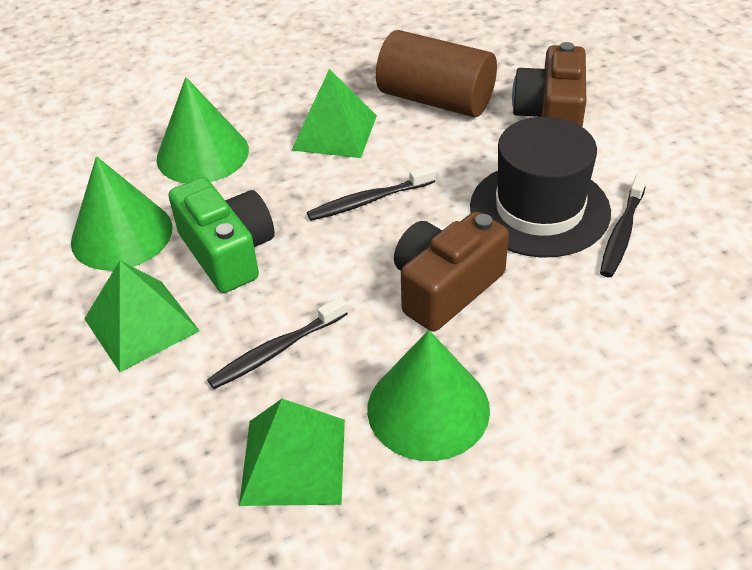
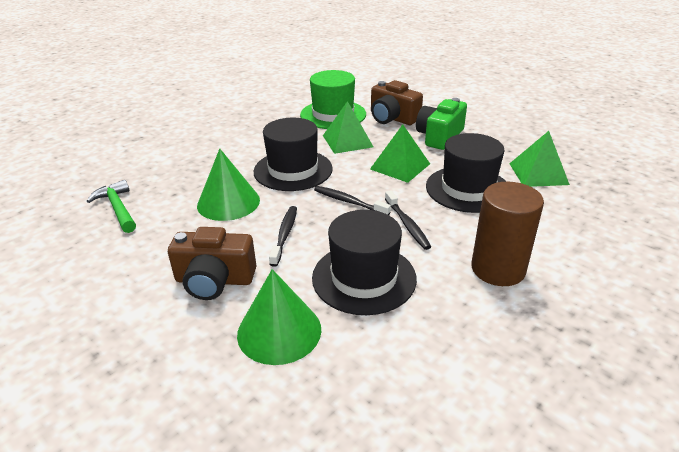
black hat: [470,117,611,257] = 1 -> [254,118,333,191] [312,210,417,315] [426,133,506,213] = 3
green cone: [71,156,173,271] [156,77,249,183] [367,330,490,461] = 3 -> [197,149,260,221] [237,269,321,365] = 2
green hammer: none = 0 -> [87,180,136,233] = 1
green hat: none = 0 -> [300,70,366,129] = 1

